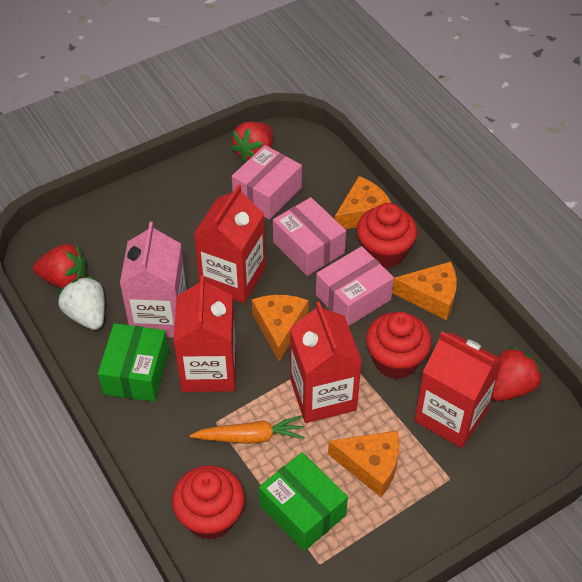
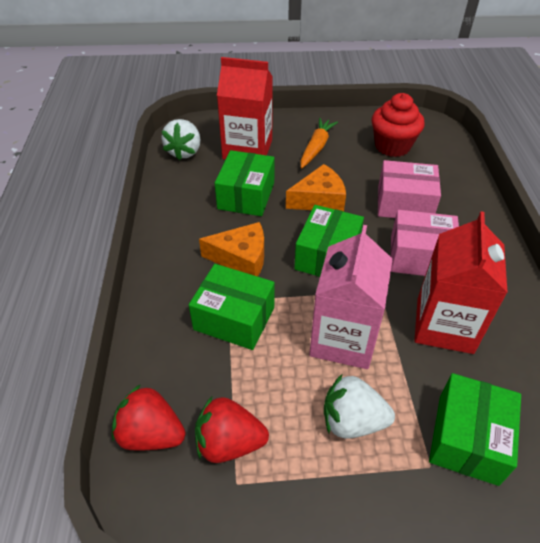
green box: [98,323,169,402] [259,452,348,551] = 2 -> [189,264,275,350] [215,150,275,216] [294,205,364,277] [429,373,521,486] = 4
orange cheese: [252,295,309,361] [328,431,399,497] [335,176,391,229] [392,262,457,320] = 4 -> [199,222,264,276] [286,164,346,212] = 2
pink box: [232,145,302,220] [273,197,346,276] [316,246,394,326] = 3 -> [378,160,441,218] [390,210,459,276] = 2
red carton: [174,275,236,392] [194,184,266,303] [290,302,362,423] [415,331,503,448] = 4 -> [217,57,273,160] [414,212,508,354] = 2
red cupcake: [172,465,245,540] [357,203,417,268] [366,312,431,379] = 3 -> [372,93,425,157] = 1
red strawberry: [33,244,86,289] [231,121,273,163] [492,346,542,401] = 3 -> [112,384,186,450] [195,397,269,463] = 2
white strawberry: [58,276,105,330] = 1 -> [162,119,201,161] [324,374,395,439] = 2

